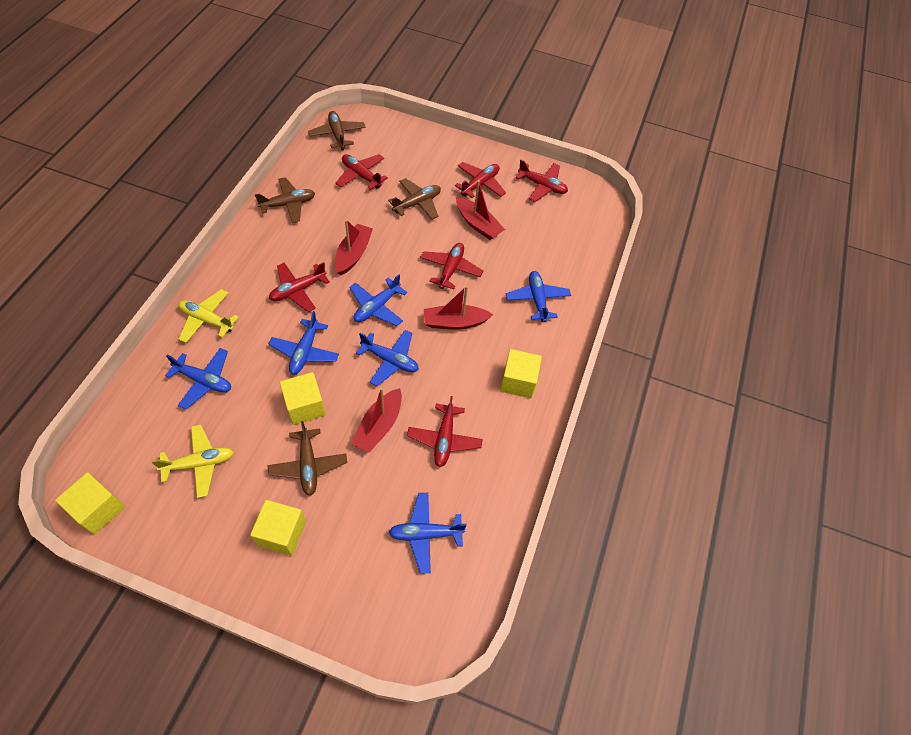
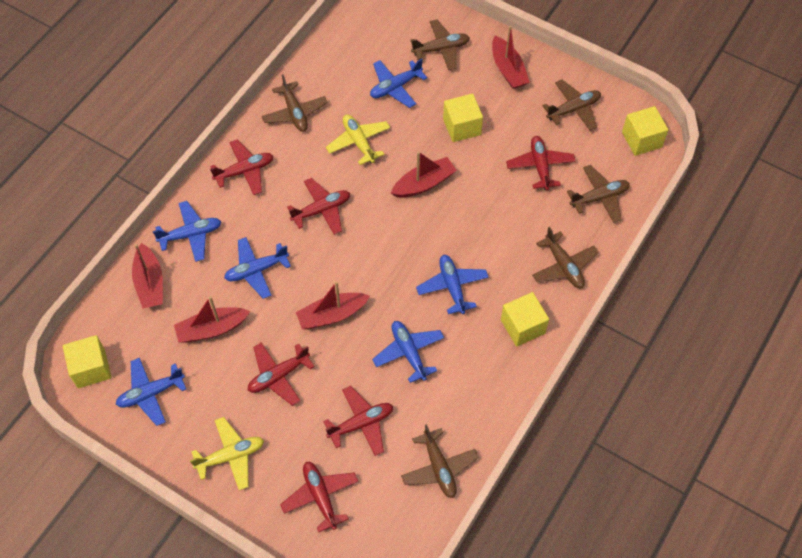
brown plane: [255,177,315,223] [268,421,347,496] [308,111,366,150] [388,178,441,219] = 4 -> [262,74,328,132] [401,424,479,498] [410,19,470,70] [532,227,599,288] [543,80,601,131] [567,165,630,223] = 6
red boat: [335,220,373,275] [351,388,402,453] [424,286,493,329] [456,180,505,240] = 4 -> [132,243,163,309] [174,296,250,343] [296,281,370,329] [391,152,457,198] [492,26,530,89] = 5

